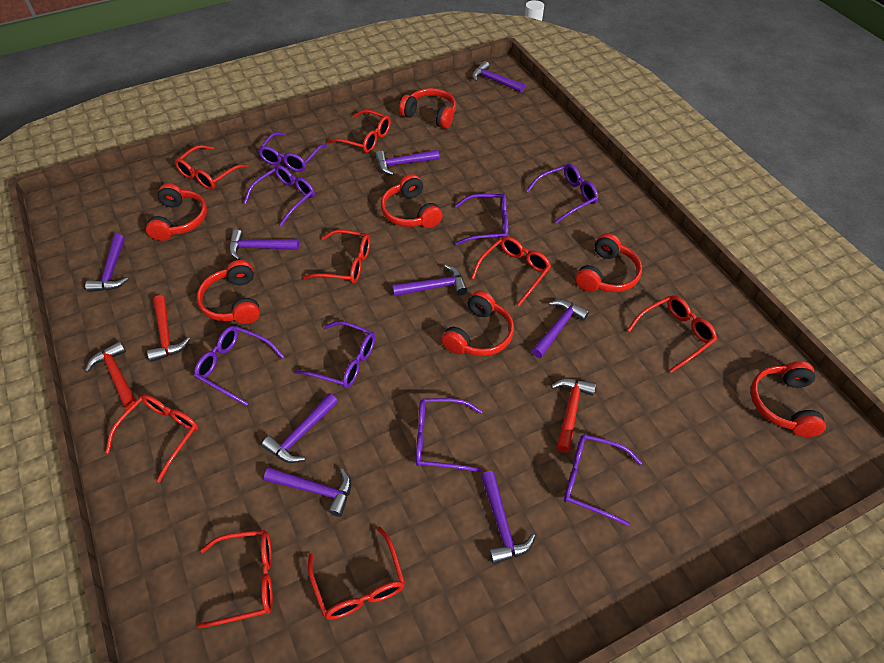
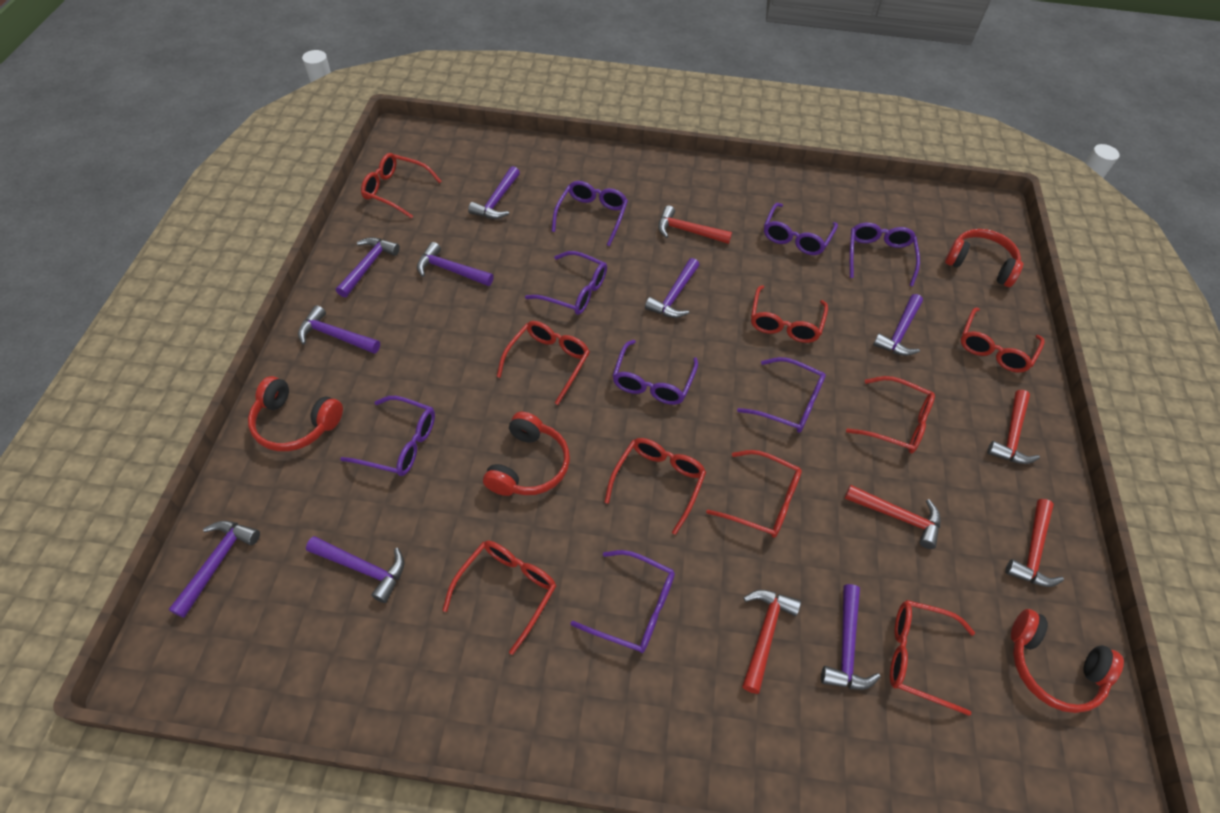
red glasses: [105,394,199,482] [175,145,248,190] [197,530,273,628] [304,229,370,284] [308,526,405,620] [328,109,391,153] [471,236,551,306] [627,295,717,373] = 8 -> [361,153,442,219] [443,541,556,655] [497,321,590,405] [605,438,706,535] [706,450,802,538] [751,285,828,343] [846,376,935,453] [890,600,975,716] [961,307,1044,373] = 9
red hammer: [85,341,136,410] [147,295,190,362] [551,379,596,453] = 3 -> [658,206,732,244] [742,590,801,694] [845,485,940,549] [987,390,1040,464] [1005,499,1064,587] = 5
red headphones: [146,183,207,241] [197,260,260,324] [381,174,443,228] [399,88,456,129] [441,290,514,356] [575,233,642,293] [751,361,826,437] = 7 -> [248,376,343,451] [483,412,570,496] [945,229,1023,287] [1011,609,1124,713] = 4

